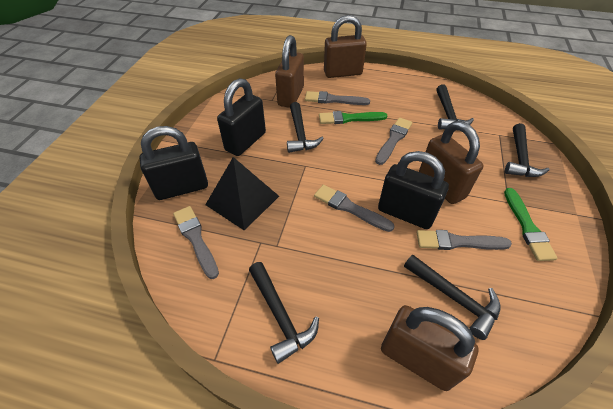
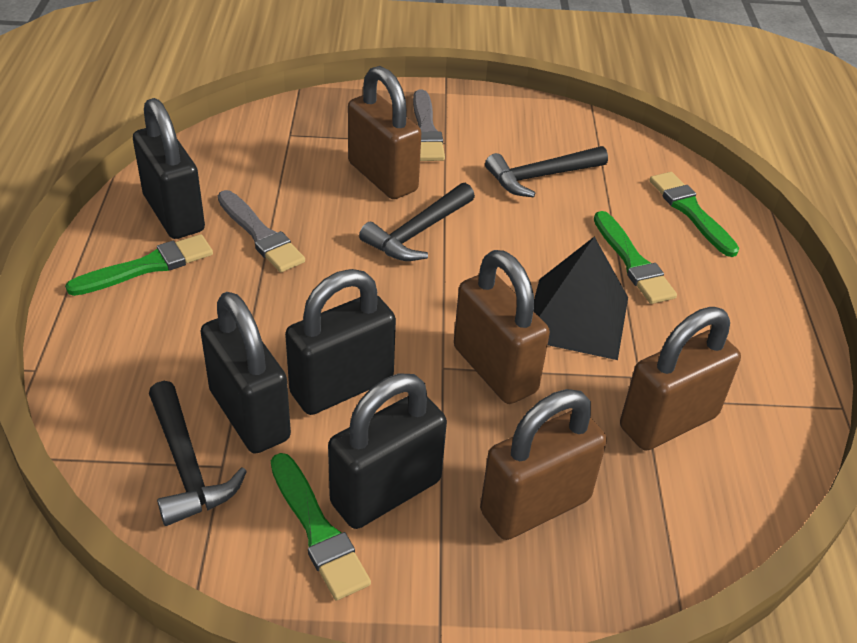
black hammer: [249,262,319,364] [287,102,324,153] [404,255,501,340] [436,85,474,130] [505,123,549,177] = 5 -> [149,381,247,526] [359,183,475,261] [485,146,608,197] = 3
black padlock: [139,126,208,200] [217,78,266,156] [378,151,449,229] = 3 -> [133,98,205,239] [200,292,291,454] [285,269,396,415] [328,373,447,529] = 4
green brush: [319,111,387,124] [504,188,557,261] = 2 -> [65,234,213,296] [271,453,371,601] [594,211,677,304] [650,172,739,257] = 4
grey brush: [173,206,219,279] [305,91,370,105] [314,185,395,232] [375,118,412,165] [417,230,512,250] = 5 -> [218,190,305,272] [413,89,445,161] = 2

